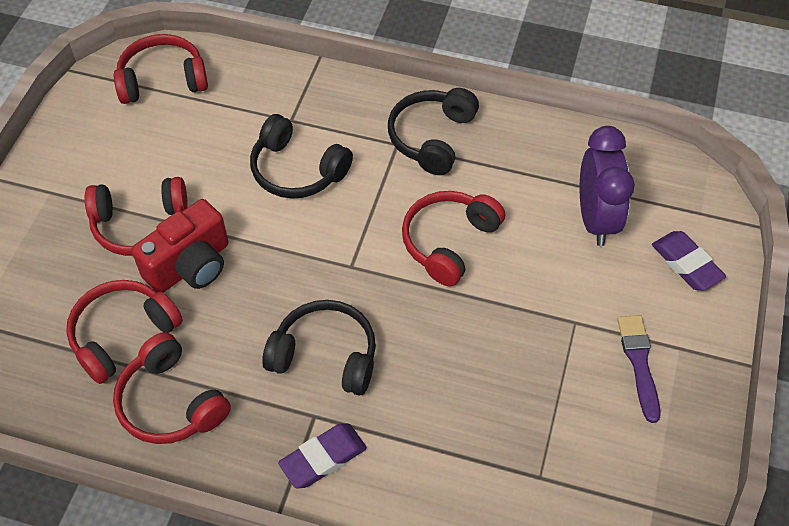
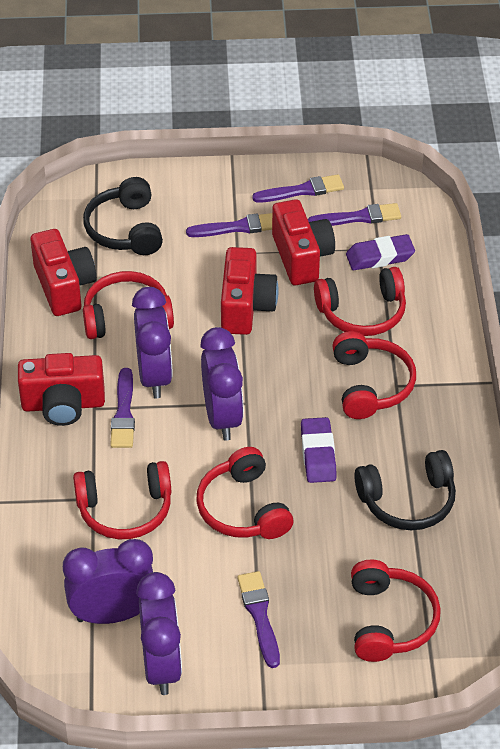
black headphones: [250,114,353,199] [262,300,376,396] [388,88,479,175] = 3 -> [83,177,163,255] [354,450,456,530] = 2
purple brush: [617,315,661,423] = 1 -> [110,368,135,448] [186,213,272,237] [237,571,280,668] [252,174,344,203] [308,203,401,226] = 5
purple clock: [580,126,635,246] = 1 -> [63,539,153,624] [132,287,173,399] [136,572,182,695] [200,327,244,441] = 4
red camera: [131,199,229,293] = 1 -> [18,353,105,426] [30,229,96,316] [221,247,279,335] [272,199,335,285] = 4
red headphones: [66,280,183,384] [85,177,188,256] [113,332,231,444] [114,34,208,104] [402,191,505,286] = 5 -> [73,461,171,539] [83,271,174,339] [196,447,293,539] [314,267,406,336] [332,331,416,419] [351,560,441,662] = 6

